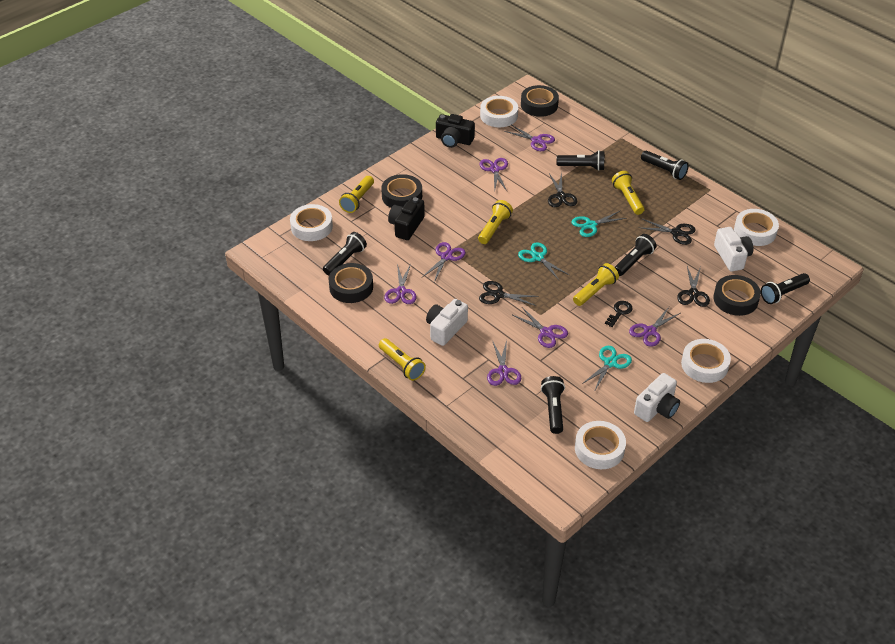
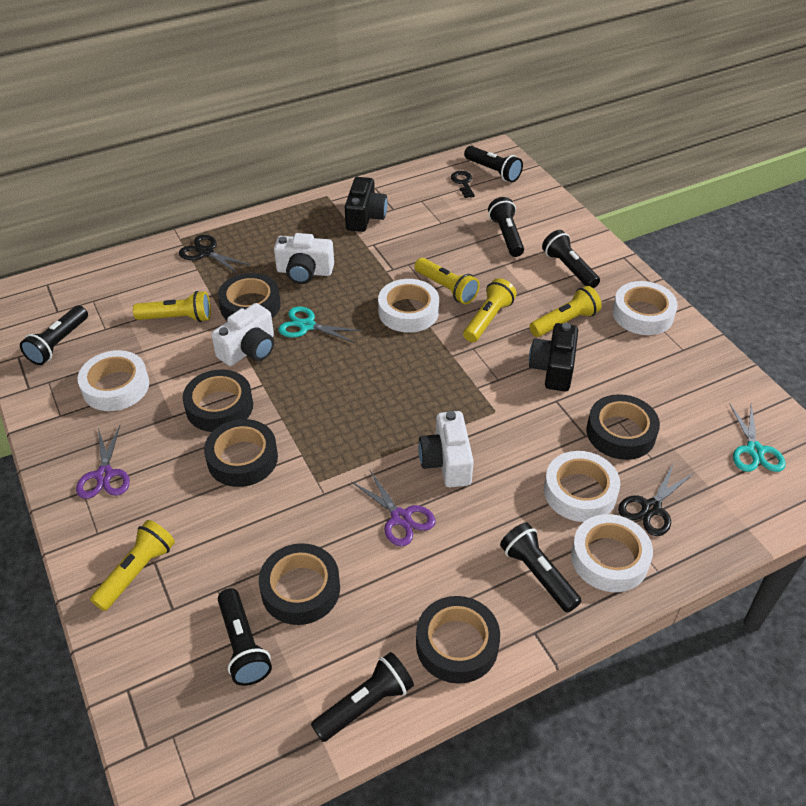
black flashlight: [323,232,367,275] [541,376,565,434] [556,150,604,171] [615,234,656,276] [641,151,688,180] [761,273,810,304] = 6 -> [20,305,88,365] [218,588,272,686] [311,652,414,742] [464,146,523,182] [488,197,524,257] [500,522,581,613] [542,230,600,288] = 7
black scissors: [479,281,539,306] [548,172,577,207] [638,219,696,245] [677,266,710,307] = 4 -> [179,235,251,274] [618,463,695,536] = 2
black tape: [329,263,373,303] [381,174,422,208] [521,85,559,117] [713,275,761,316] = 4 -> [183,370,253,432] [204,419,278,487] [218,273,281,320] [259,543,340,625] [416,596,500,684] [586,394,660,460] = 6
purple scissors: [384,264,417,304] [422,242,466,282] [479,158,508,191] [487,340,521,386] [504,125,555,151] [513,307,568,348] [629,307,680,347] = 7 -> [76,425,130,499] [352,471,436,547] = 2
turquoise scissors: [518,243,569,280] [572,211,626,237] [582,346,632,392] = 3 -> [278,307,362,343] [730,404,786,472] = 2

